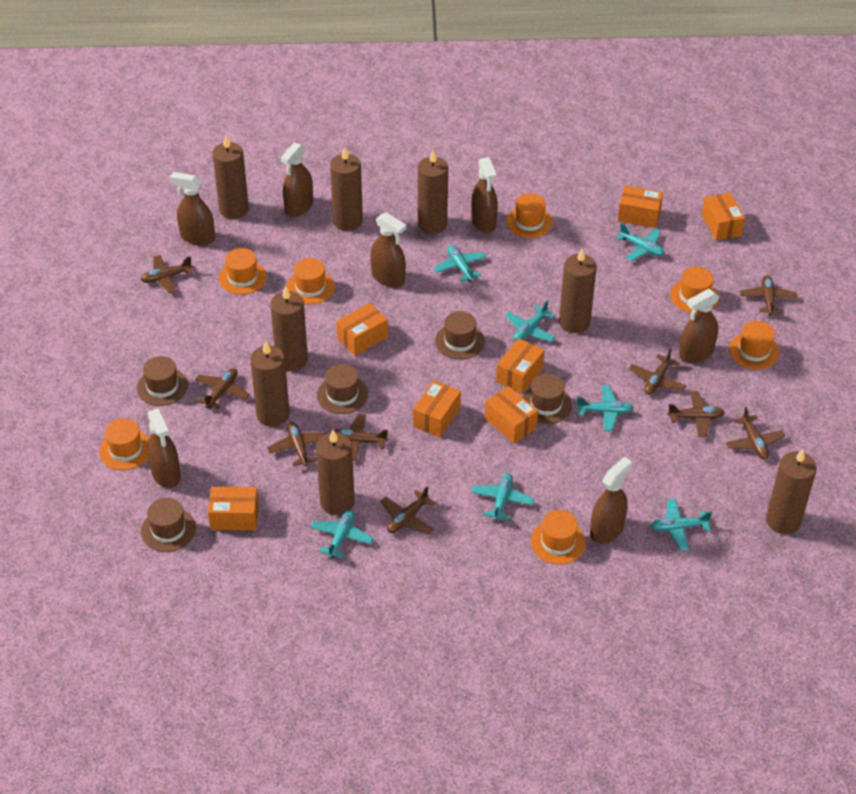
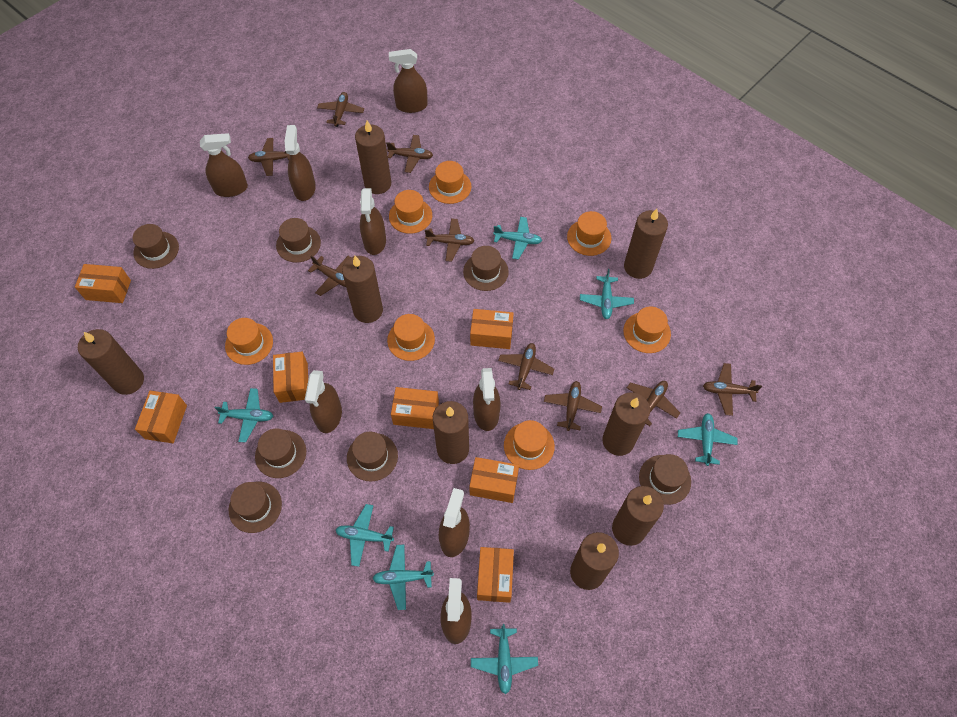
brown hat: [137,356,188,406] [141,498,196,552] [317,364,368,414] [435,311,485,360] [522,374,572,424] = 5 -> [132,224,179,269] [229,482,282,533] [255,428,306,478] [276,218,321,262] [347,432,398,481] [463,246,509,291] [639,454,691,505] = 7
brown spray bottle: [147,409,181,488] [170,172,215,245] [281,142,313,217] [370,212,406,287] [471,157,498,233] [590,457,632,544] [679,289,720,363] = 7 -> [200,133,248,197] [285,125,316,201] [305,370,342,433] [360,188,386,255] [389,49,428,113] [439,488,470,557] [441,578,472,644] [473,368,500,431] = 8

